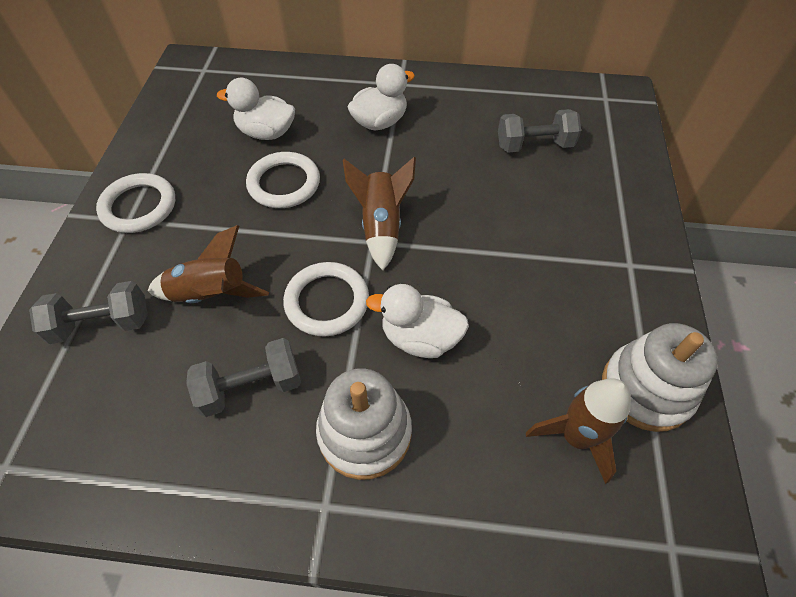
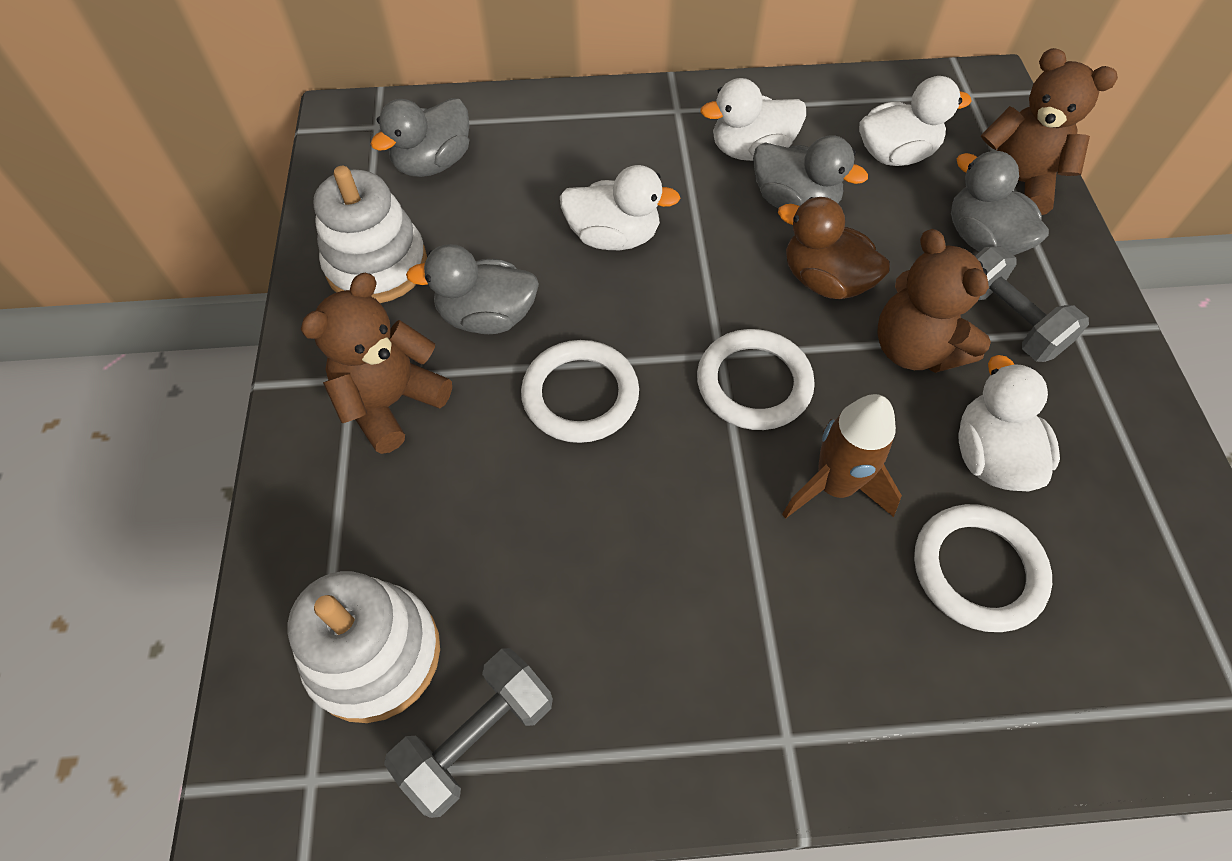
brown duck: none = 0 -> [778,197,890,299] = 1
brown rocket: [148,225,269,303] [343,157,416,270] [526,379,631,484] = 3 -> [782,394,902,519] = 1
brown teddy bear: none = 0 -> [301,273,452,454] [877,229,991,373] [981,48,1118,215] = 3
grey duck: none = 0 -> [370,98,469,177] [406,244,539,334] [753,135,868,208] [951,151,1049,255] = 4
grey dumbbell: [29,281,148,344] [186,338,301,417] [498,109,581,152] = 3 -> [384,648,553,818] [975,247,1089,362] = 2
white duck: [217,78,295,140] [348,64,415,130] [366,284,469,358] = 3 -> [560,165,681,250] [700,78,806,161] [859,76,972,166] [958,355,1060,491] = 4

